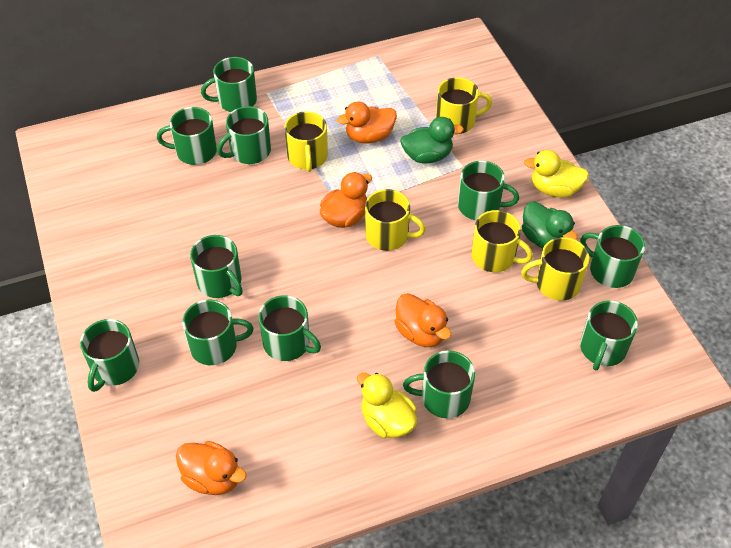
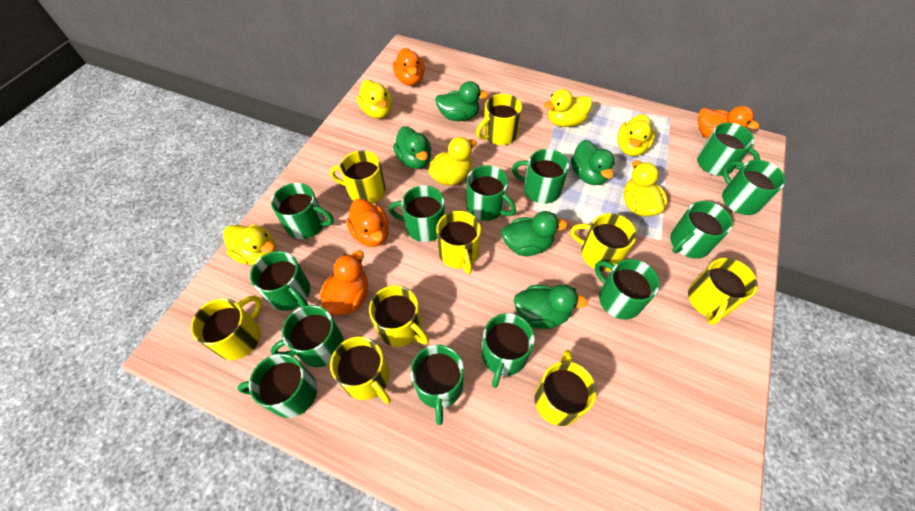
green duck: [400,117,464,164] [522,201,578,249] = 2 -> [393,126,431,169] [435,81,488,121] [501,211,568,256] [514,284,588,329] [571,140,615,185] = 5
green mug: [80,319,139,392] [157,107,217,165] [182,300,254,365] [190,235,243,298] [201,57,257,112] [217,106,271,164] [258,295,321,361] [403,350,475,419] [458,161,519,220] [580,225,645,288] [580,300,638,370] = 11 -> [237,354,317,418] [250,251,310,311] [270,305,344,367] [271,183,334,239] [389,185,445,242] [411,345,464,425] [466,165,516,221] [482,313,535,388] [512,149,569,204] [595,259,660,320] [670,201,733,259] [697,122,760,176] [722,160,786,215] = 13
yellow duck: [357,372,417,438] [524,150,589,197] = 2 -> [223,224,276,265] [357,80,392,119] [428,137,477,186] [544,89,592,127] [617,114,656,156] [624,160,667,217] = 6
yellow mug: [284,111,328,172] [365,189,426,251] [436,77,492,134] [471,210,533,272] [521,237,590,301] = 5 -> [191,296,262,360] [330,150,386,204] [330,337,391,404] [369,285,429,347] [436,211,481,274] [476,94,522,145] [535,350,596,426] [571,213,637,271] [688,258,758,325] = 9

